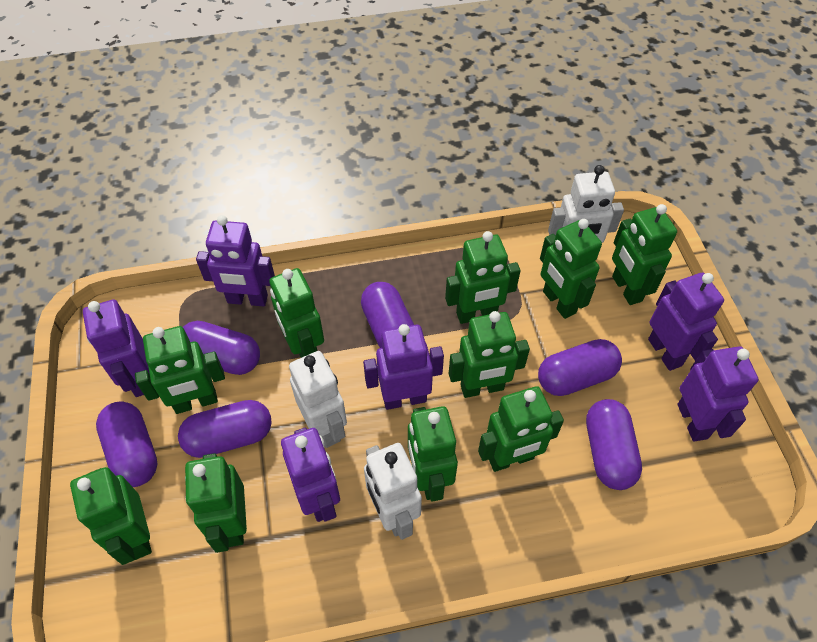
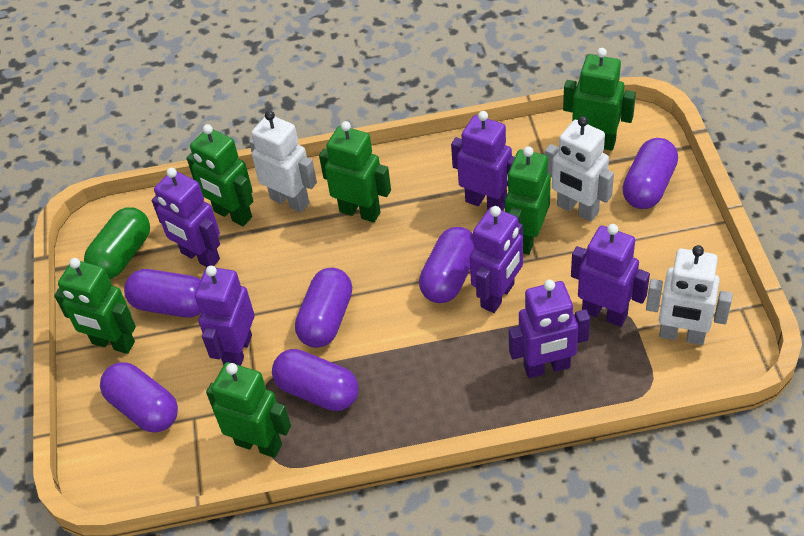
green capsule: none = 0 -> [84,207,150,279] = 1
green robot: [70,467,152,565] [135,326,225,414] [185,453,247,553] [269,268,324,358] [408,406,458,502] [445,231,521,324] [449,311,530,398] [478,386,564,472] [540,219,602,319] [612,204,677,305] = 10 -> [54,258,136,354] [187,124,253,226] [206,362,291,458] [319,121,391,222] [505,146,551,255] [563,48,636,151] = 6

